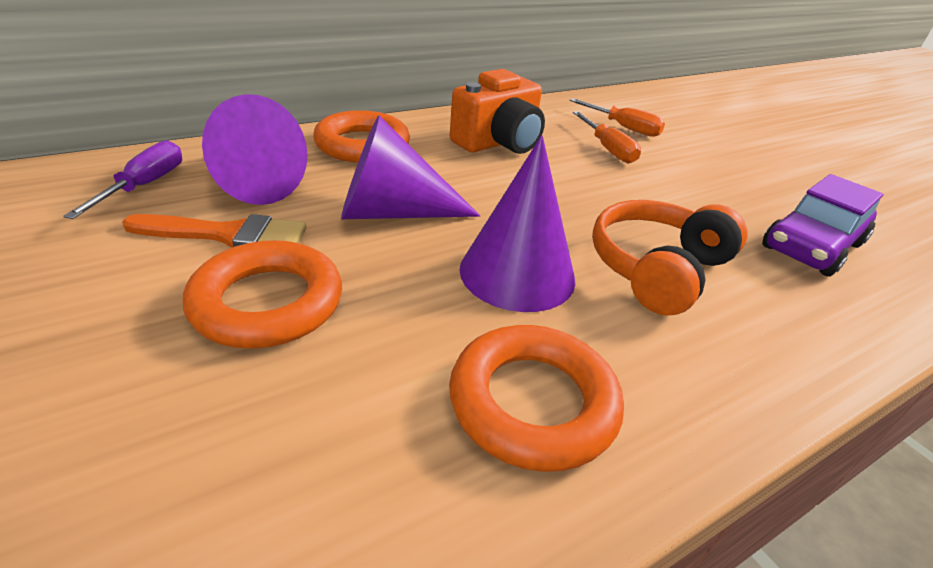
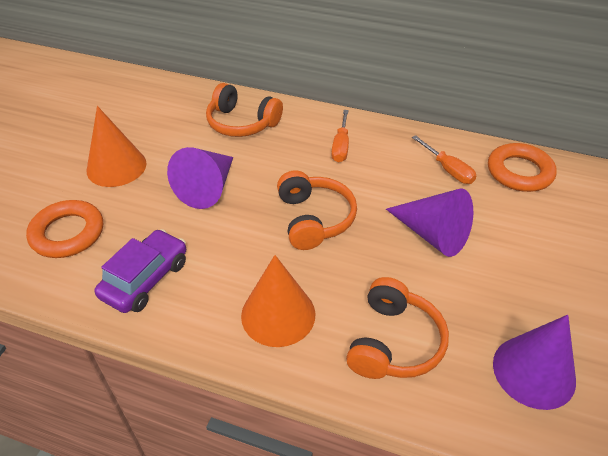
orange brush: [122,214,307,248] = 1 -> none = 0
orange camera: [450,69,545,154] = 1 -> none = 0
orange cone: none = 0 -> [87,106,146,187] [241,255,315,347] = 2
orange headphones: [592,200,747,316] = 1 -> [206,83,283,137] [277,170,357,250] [346,277,449,379] = 3
orange ring: [183,240,342,348] [313,110,410,163] [449,325,624,472] = 3 -> [26,200,103,258] [488,143,557,192] = 2
purple screwdriver: [63,140,182,219] = 1 -> none = 0

